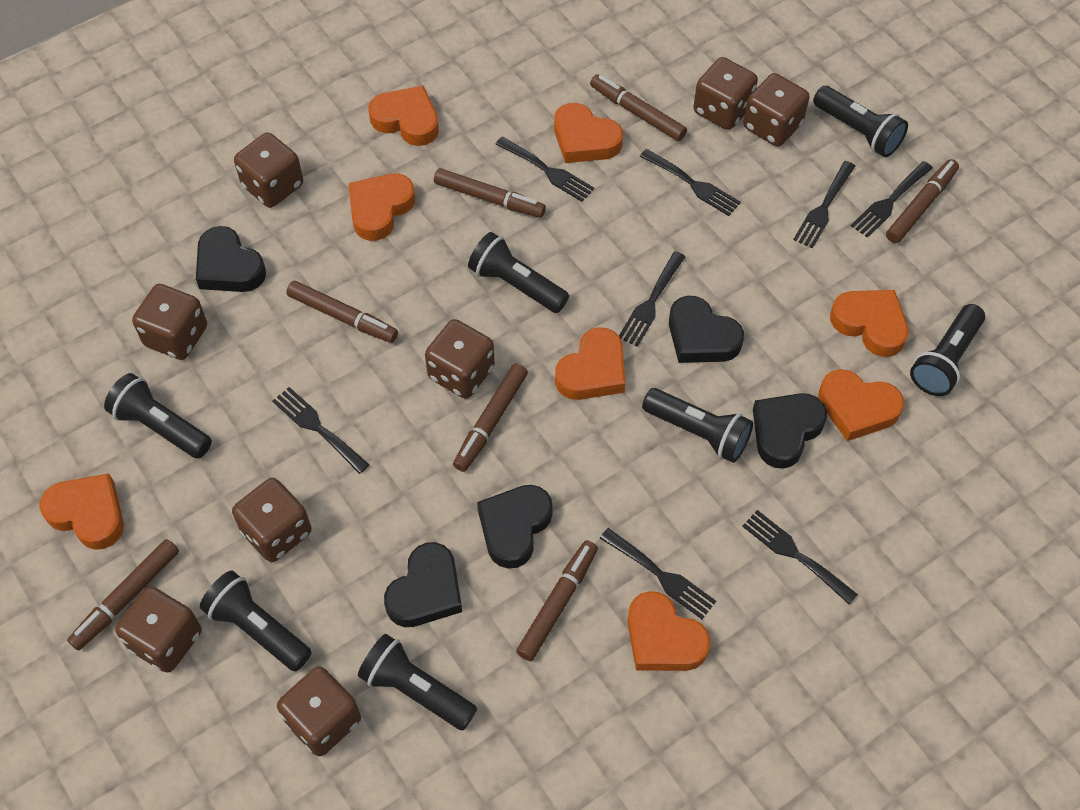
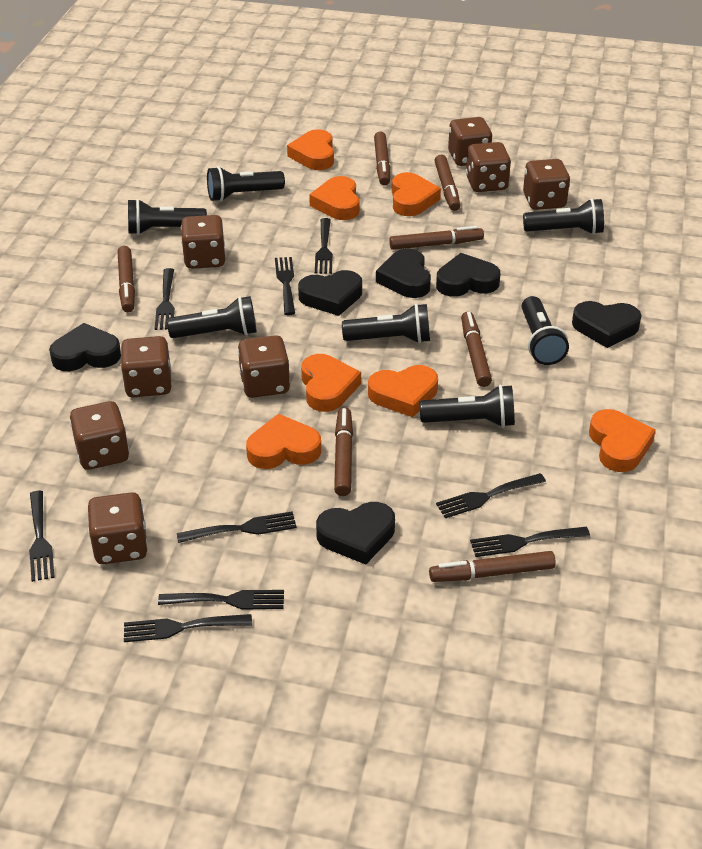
black fork: [272,387,370,474] [495,137,594,202] [600,528,716,619] [619,251,686,347] [640,149,741,216] [742,510,858,605] [793,161,855,248] [851,161,933,238] = 8 -> [29,491,55,582] [124,614,252,642] [154,268,175,330] [158,590,284,609] [177,511,297,543] [275,257,295,315] [315,218,333,274] [436,473,546,518] [470,527,590,557] = 9
black heart: [196,226,266,292] [384,542,462,627] [477,485,553,569] [669,296,744,363] [753,393,827,469] = 5 -> [49,323,121,371] [298,270,362,316] [316,502,395,564] [376,249,431,298] [436,253,501,297] [572,301,642,348] = 6
orange heart: [39,473,124,550] [349,173,415,241] [368,86,439,146] [554,103,623,163] [555,327,625,400] [627,591,710,671] [818,369,904,441] [830,290,909,357] = 8 -> [246,414,321,469] [287,129,334,170] [301,354,361,412] [309,176,359,220] [368,365,438,417] [392,172,441,216] [589,409,656,472] = 7

